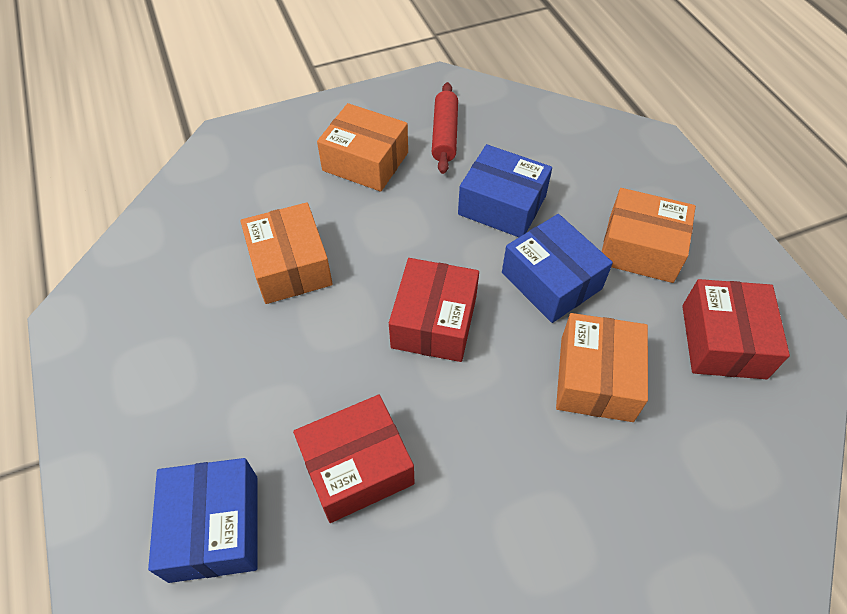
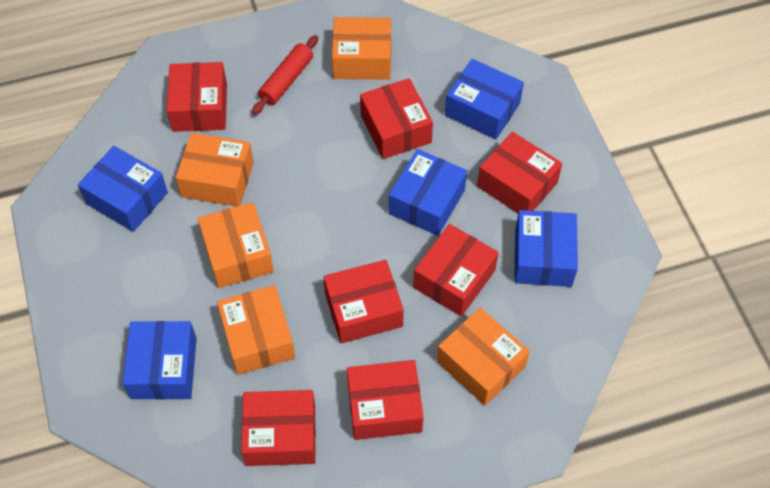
blue box: [148,458,258,583] [458,144,552,237] [502,214,613,323] = 3 -> [78,146,168,232] [122,321,197,400] [389,149,467,236] [445,59,524,139] [514,210,578,287] = 5
orange box: [240,202,333,304] [317,103,408,192] [556,313,648,422] [602,188,696,283] = 4 -> [176,133,254,207] [198,202,274,288] [217,285,295,375] [332,17,391,80] [437,308,530,406] = 5
red box: [293,395,415,523] [389,258,479,362] [682,279,790,379] = 3 -> [167,62,227,132] [241,390,316,466] [323,260,404,344] [347,360,424,440] [360,78,433,159] [413,224,499,316] [477,132,562,213] = 7

